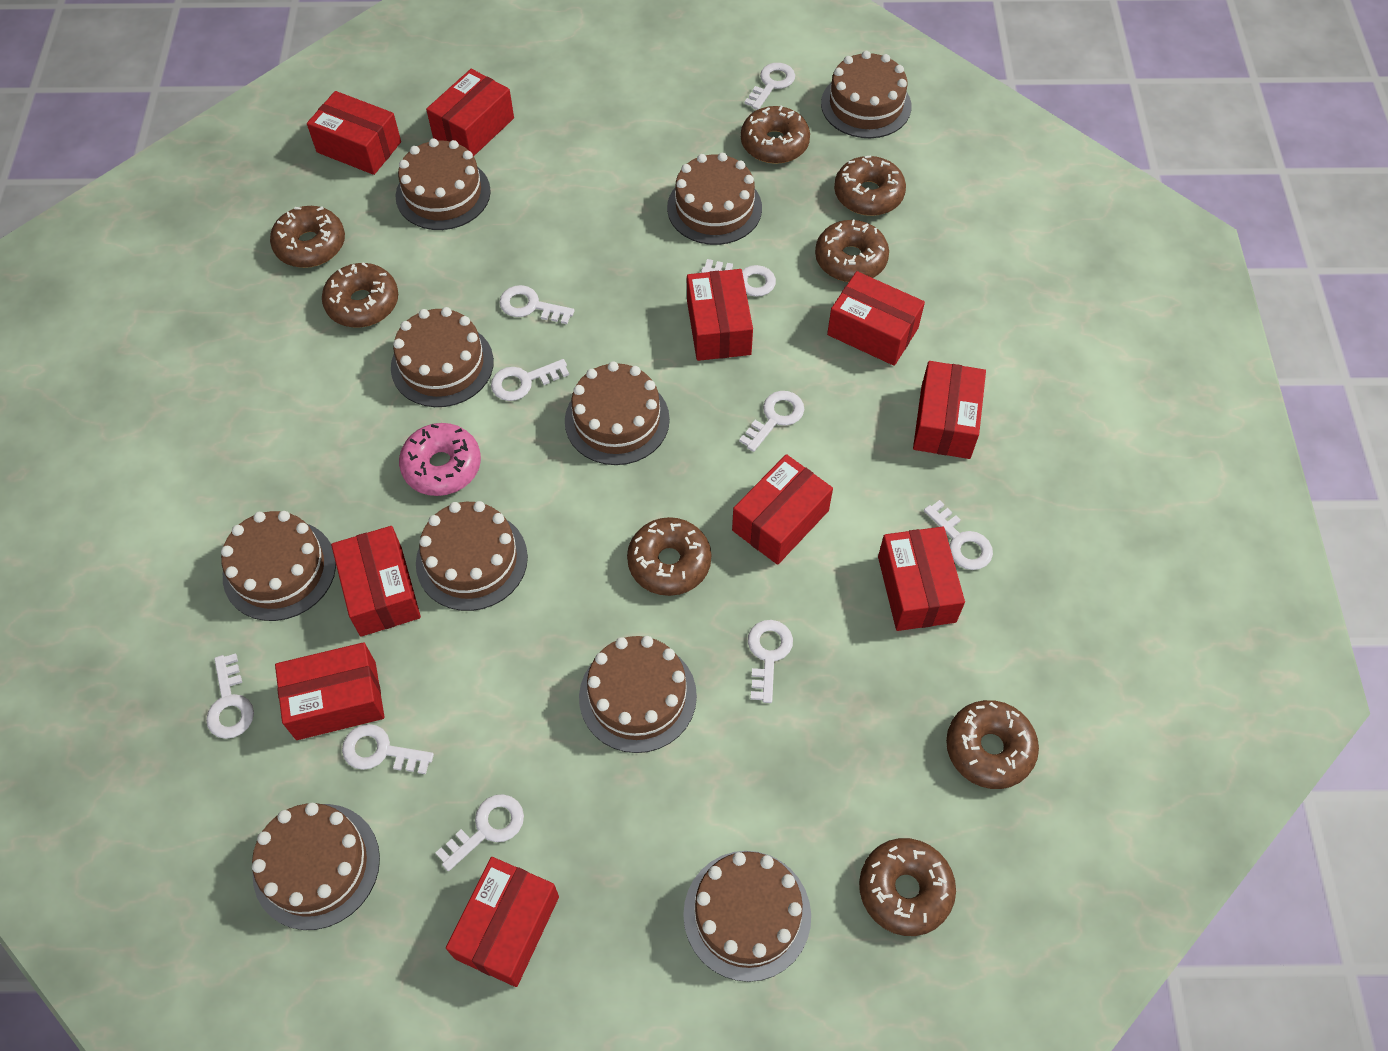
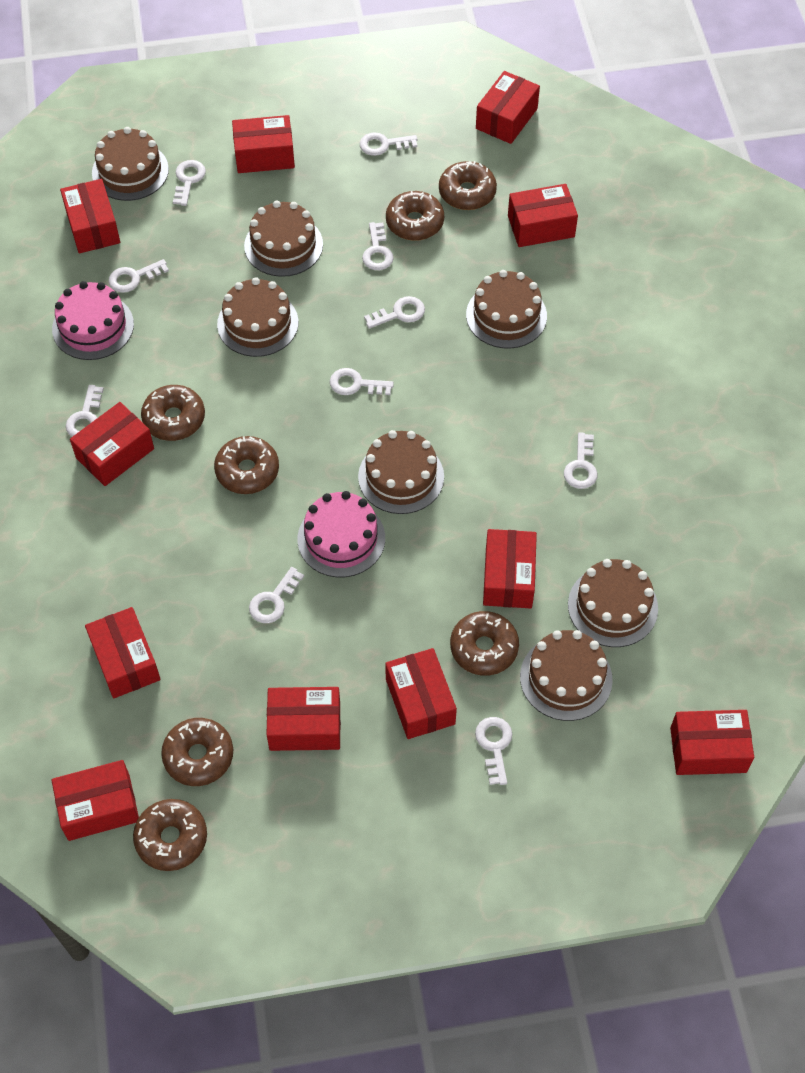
brown cake: [221,511,336,621] [252,803,380,930] [391,307,494,407] [395,138,491,230] [416,501,528,611] [565,362,670,465] [579,636,697,753] [667,153,762,245] [683,851,811,982] [821,51,911,138] = 10 -> [92,127,169,201] [217,277,298,357] [244,200,323,277] [358,430,444,514] [466,270,547,349] [520,630,613,721] [568,559,658,647] = 7
brown donut: [270,206,345,268] [322,262,398,327] [627,517,711,596] [741,106,810,164] [815,220,889,282] [834,155,906,216] [859,838,956,936] [946,700,1039,789] = 8 -> [133,799,207,871] [141,385,205,441] [161,718,233,786] [214,436,279,494] [386,191,444,241] [439,161,497,210] [450,611,519,676] = 7
pink cake: none = 0 -> [52,281,134,360] [297,491,385,577] = 2
pink donut: [399,423,481,496] = 1 -> none = 0
red box: [275,642,384,740] [307,91,401,175] [331,526,421,637] [426,69,514,156] [446,857,559,987] [687,269,753,361] [732,454,833,565] [827,271,925,366] [878,527,965,631] [913,361,986,459] = 10 -> [51,760,139,841] [60,179,120,253] [70,402,154,486] [85,607,161,698] [232,115,295,173] [266,687,341,751] [385,648,457,739] [476,71,540,144] [483,529,537,608] [508,184,578,247] [670,710,754,775] = 11

